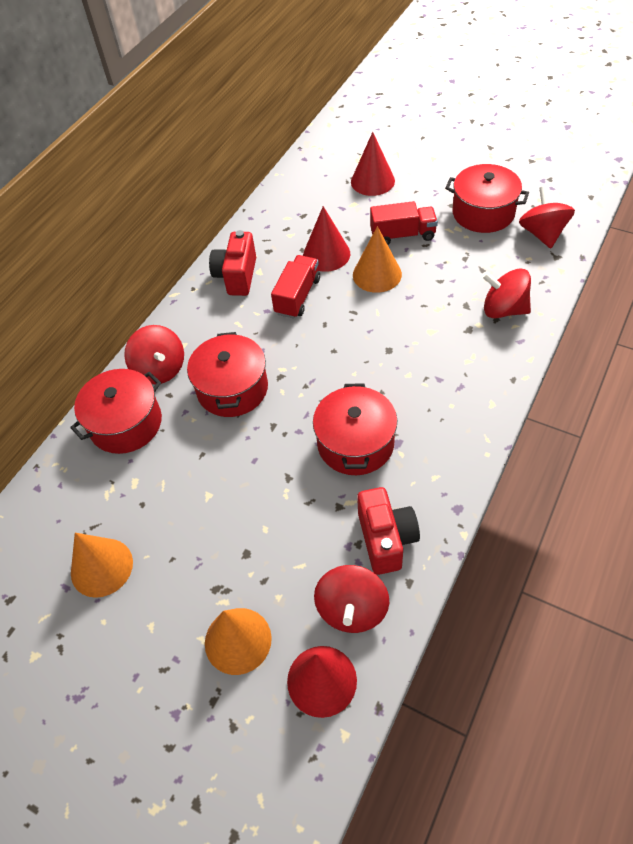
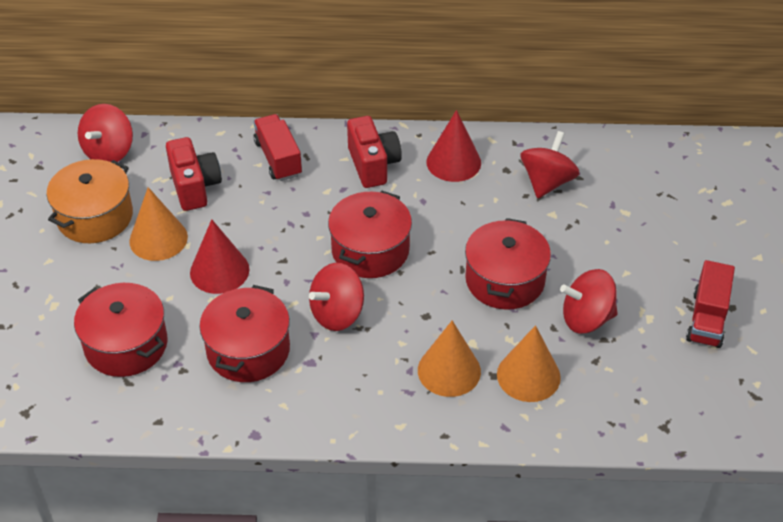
orange pot: none = 0 -> [47,159,133,243] = 1
red cone: [287,646,357,718] [303,206,350,272] [351,132,395,196] = 3 -> [190,219,250,294] [426,110,481,182] = 2

